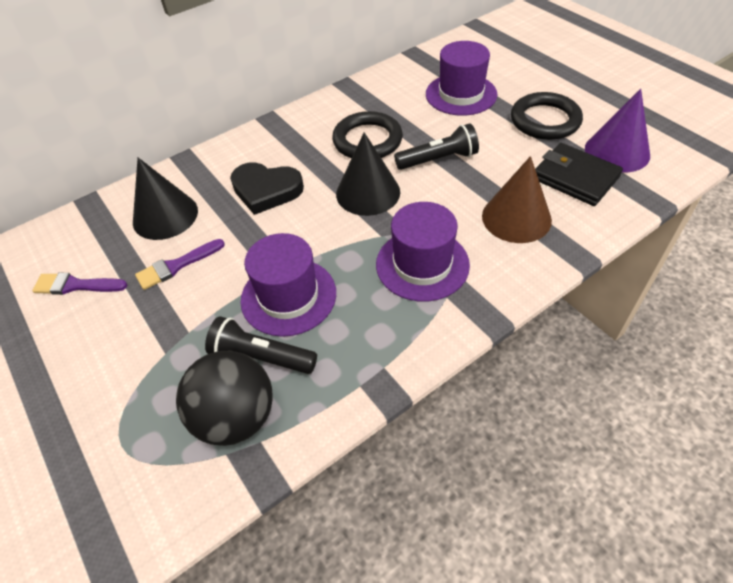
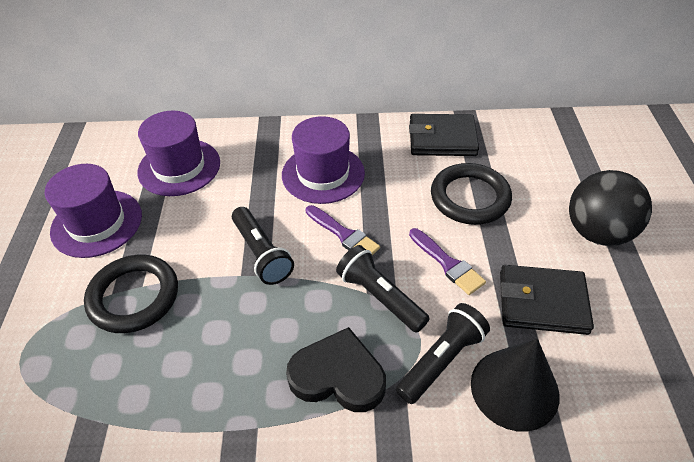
black cone: [133,158,198,240] [336,132,400,216] = 2 -> [471,338,560,432] = 1
black flashlight: [205,316,317,374] [394,123,479,170] = 2 -> [232,207,294,285] [336,245,430,333] [396,303,490,404] = 3
black wallet: [535,143,623,206] = 1 -> [409,114,479,156] [500,265,594,335] = 2
brown cone: [482,156,552,243] = 1 -> none = 0
purple cone: [585,89,650,172] = 1 -> none = 0

